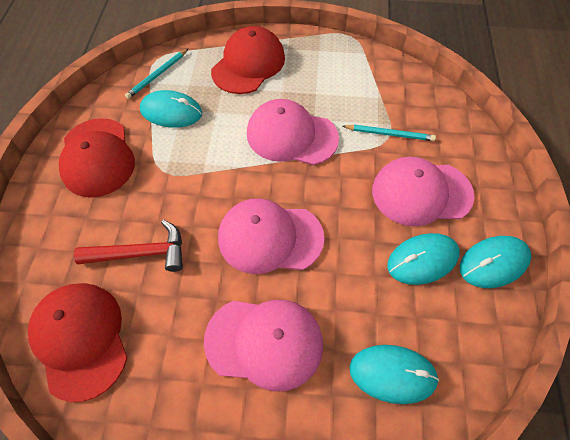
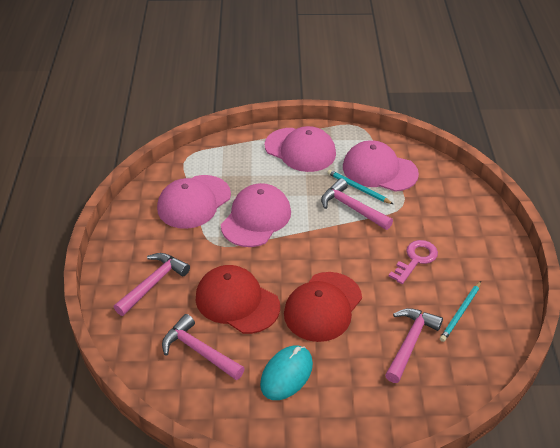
pink hammer: none = 0 -> [114,253,190,316] [162,314,245,380] [321,178,393,230] [385,308,443,383] = 4
pink key: none = 0 -> [389,240,438,284] = 1
red cap: [28,283,128,402] [59,118,135,198] [211,26,285,94] = 3 -> [196,265,280,334] [284,272,362,342] = 2
red hammer: [74,220,183,272] = 1 -> none = 0
turquoise mouse: [140,90,202,128] [349,345,439,404] [387,233,460,285] [460,236,531,288] = 4 -> [260,346,313,400] = 1

